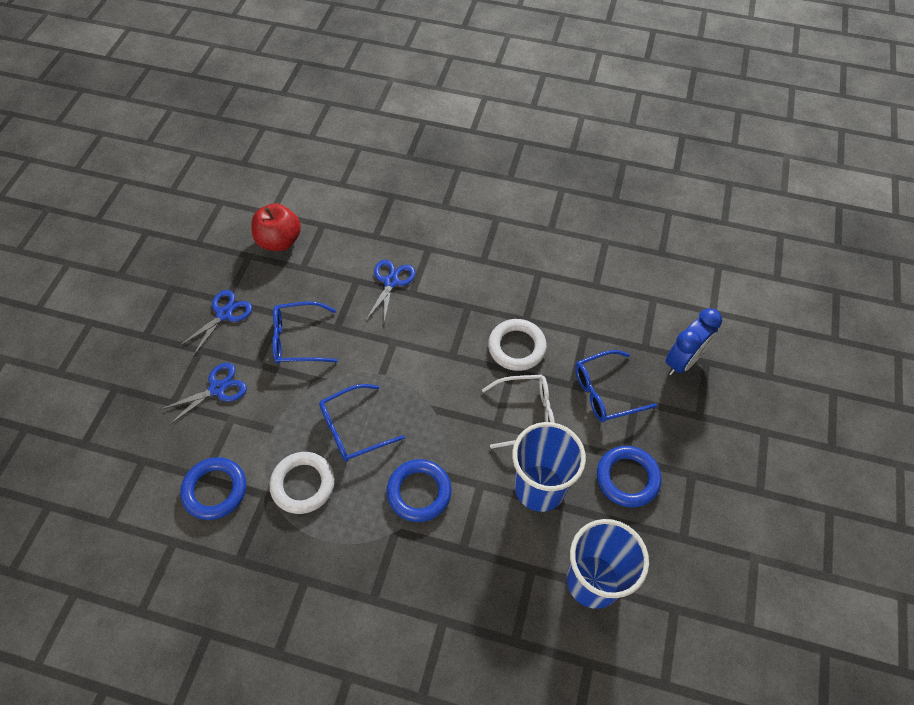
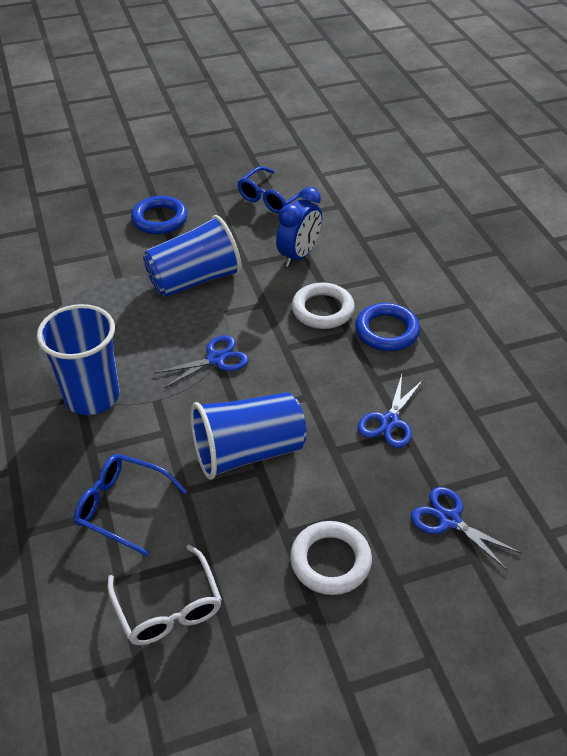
blue cup: [512,422,586,512] [567,519,649,609] = 2 -> [37,304,119,415] [143,215,242,297] [191,392,307,479] = 3
blue glasses: [272,301,338,364] [319,384,405,462] [575,350,657,422] = 3 -> [74,454,187,557] [237,166,317,214] = 2
blue ring: [180,457,246,520] [387,459,452,522] [597,446,662,508] = 3 -> [131,196,188,234] [355,303,420,351] = 2
red apple: [251,203,301,251] = 1 -> none = 0

